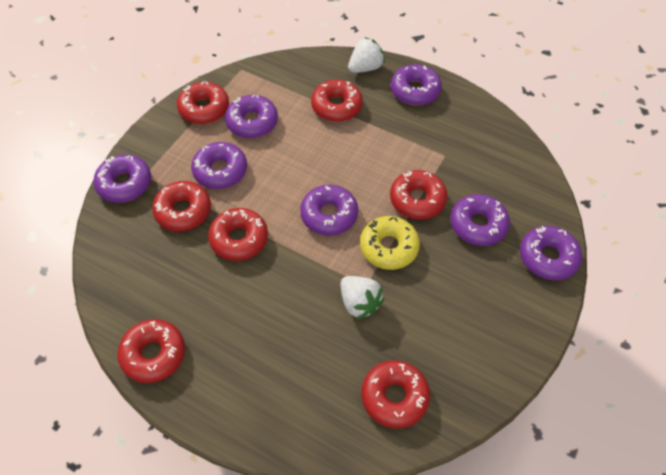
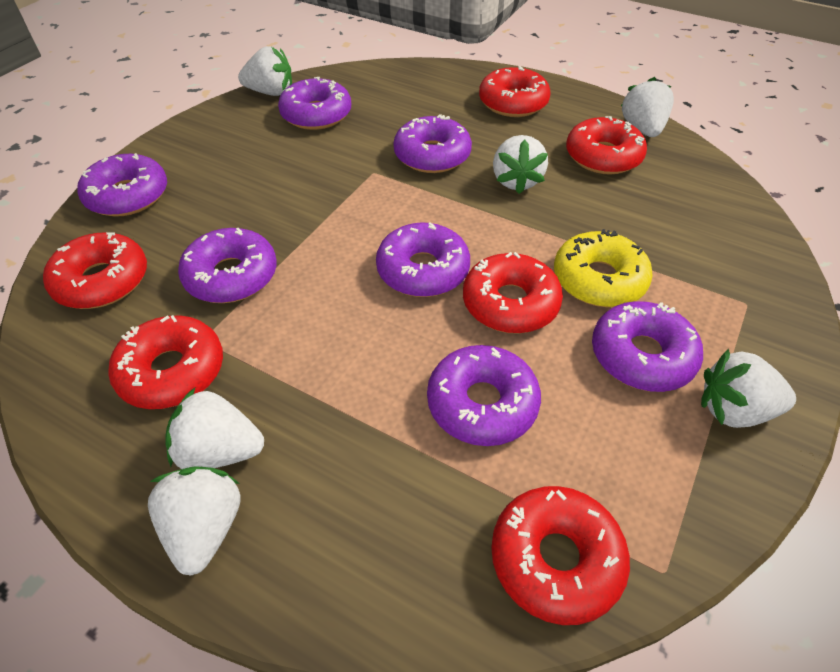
red donut: [117,319,185,383] [152,181,211,231] [177,81,229,124] [208,208,268,261] [311,80,363,122] [361,360,430,429] [390,170,447,220] = 7 -> [43,232,147,309] [108,315,223,409] [463,252,563,334] [479,66,551,117] [491,486,630,625] [566,116,647,175] = 6
white strawberry: [340,276,385,320] [348,37,385,73] = 2 -> [148,466,241,576] [165,388,264,469] [238,46,292,96] [493,135,548,194] [621,77,674,137] [701,349,796,428] = 6

